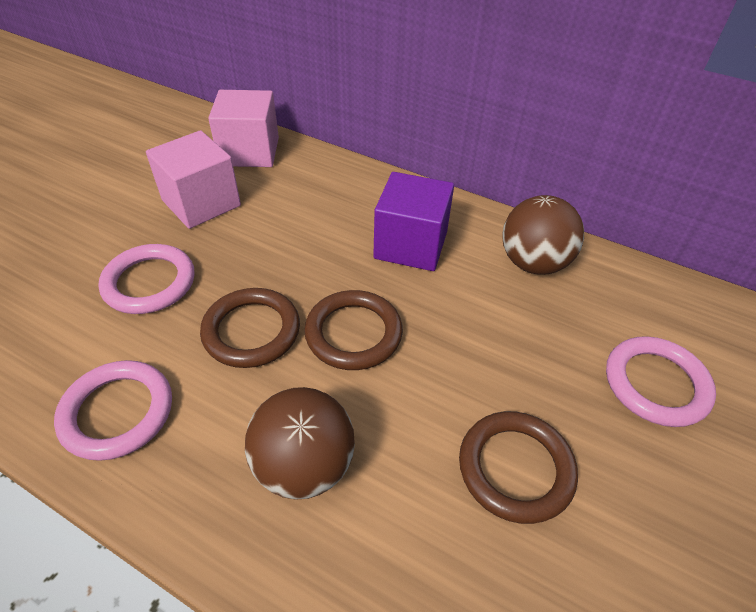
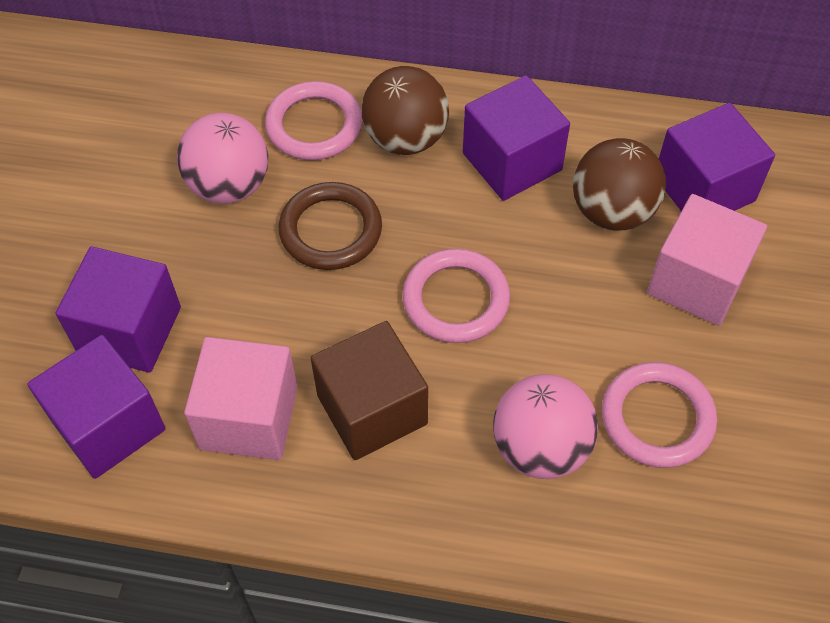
brown cube: none = 0 -> [311,321,428,460] = 1
brown ring: [200,288,300,368] [304,290,403,370] [459,411,578,524] = 3 -> [279,182,382,270] = 1
pink ball: none = 0 -> [177,113,268,204] [493,374,598,479] = 2
purple cube: [373,172,454,271] = 1 -> [27,335,166,479] [56,247,181,373] [463,75,570,201] [659,103,775,211] = 4

